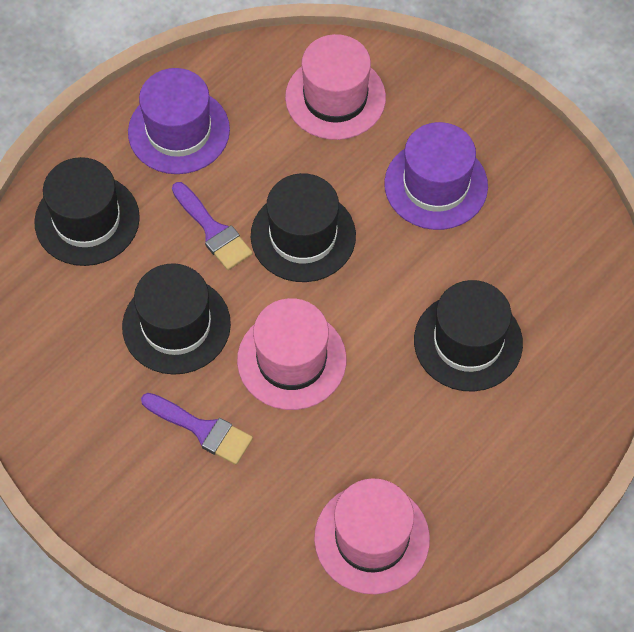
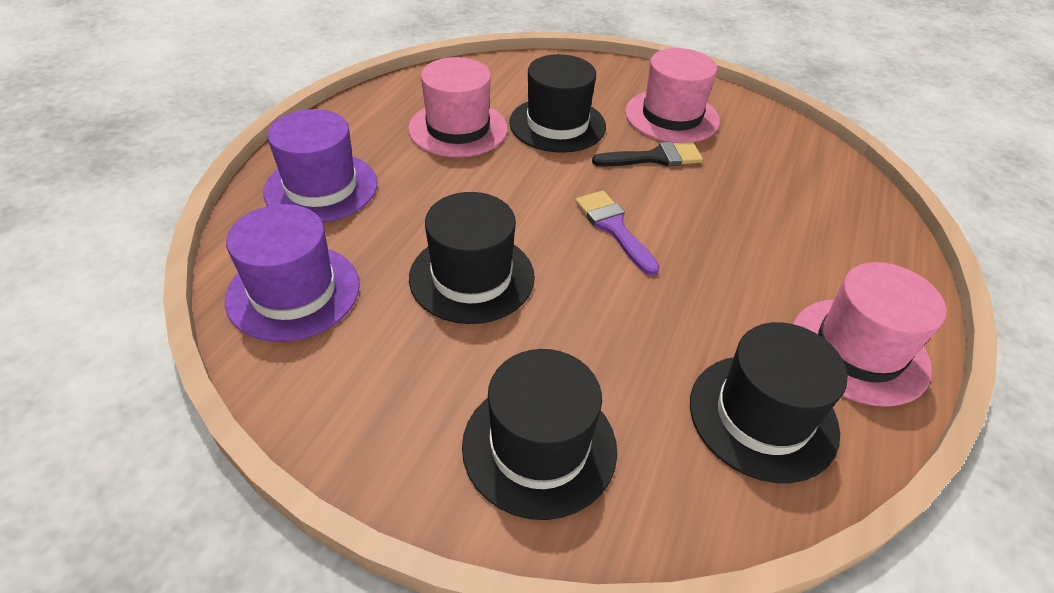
black brush: none = 0 -> [592,142,703,166] = 1
purple brush: [141,393,253,465] [172,182,253,270] = 2 -> [575,190,659,276] = 1

